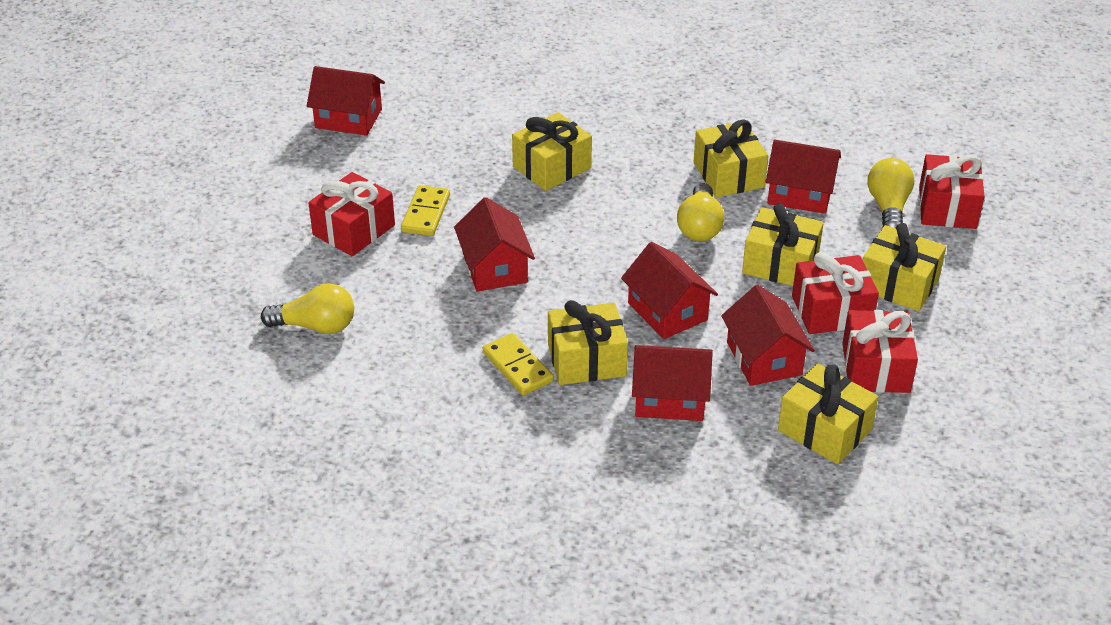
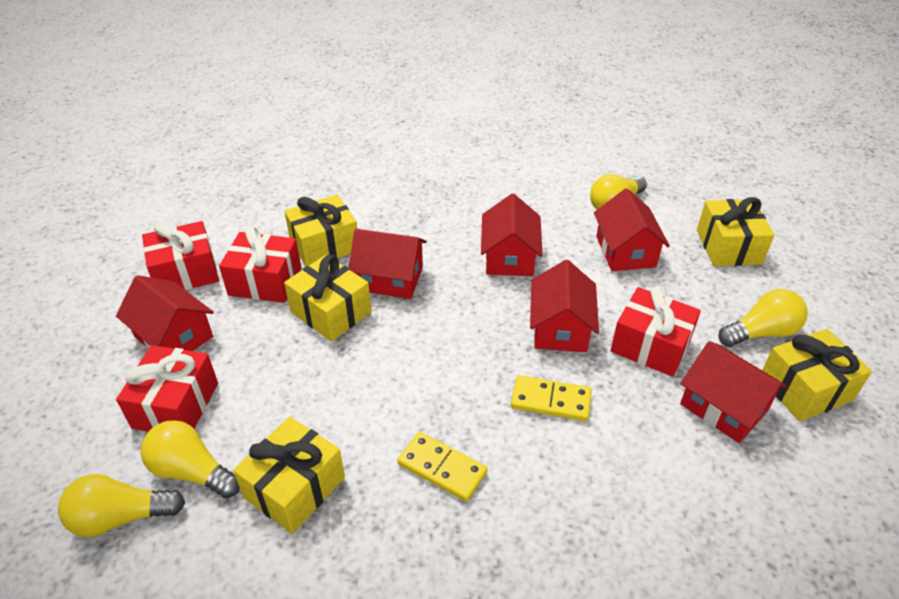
yellow gift: [512,112,592,191] [548,300,628,385] [694,119,768,197] [742,204,824,286] [778,363,878,465] [863,223,946,311] = 6 -> [233,417,345,534] [284,195,357,266] [284,255,371,342] [697,197,774,266] [762,329,872,421] = 5
yellow light bulb: [261,283,354,334] [677,183,724,241] [867,158,914,228] = 3 -> [58,474,185,537] [141,420,240,498] [590,174,647,210] [718,289,808,347] = 4

